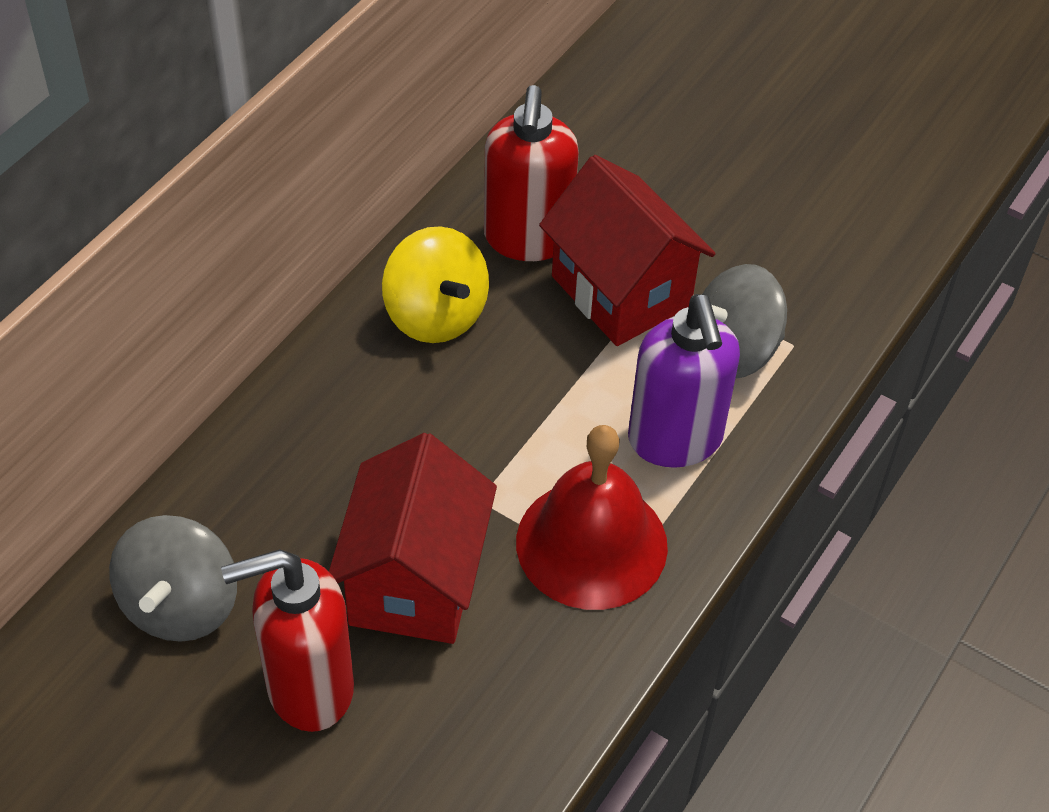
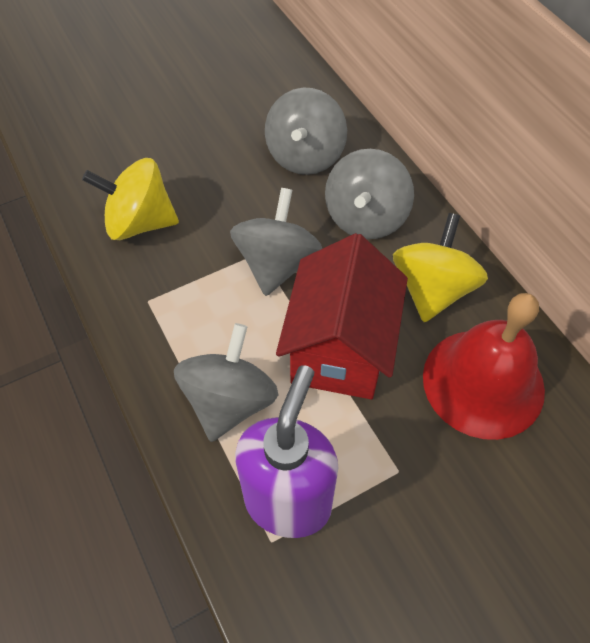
grey spinning top: [109,515,237,642] [702,264,787,379] = 2 -> [174,323,279,442] [230,188,322,296] [265,88,347,175] [325,149,414,239] = 4
red house: [329,433,497,644] [539,155,715,346] = 2 -> [276,233,408,399] = 1
red soap dispenser: [221,549,354,732] [484,85,579,261] = 2 -> none = 0
yellow spinning top: [382,226,489,343] = 1 -> [82,158,179,240] [393,213,488,322] = 2

